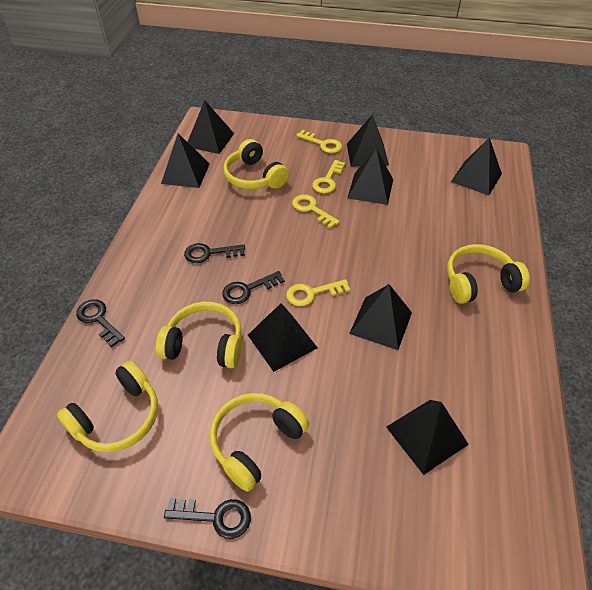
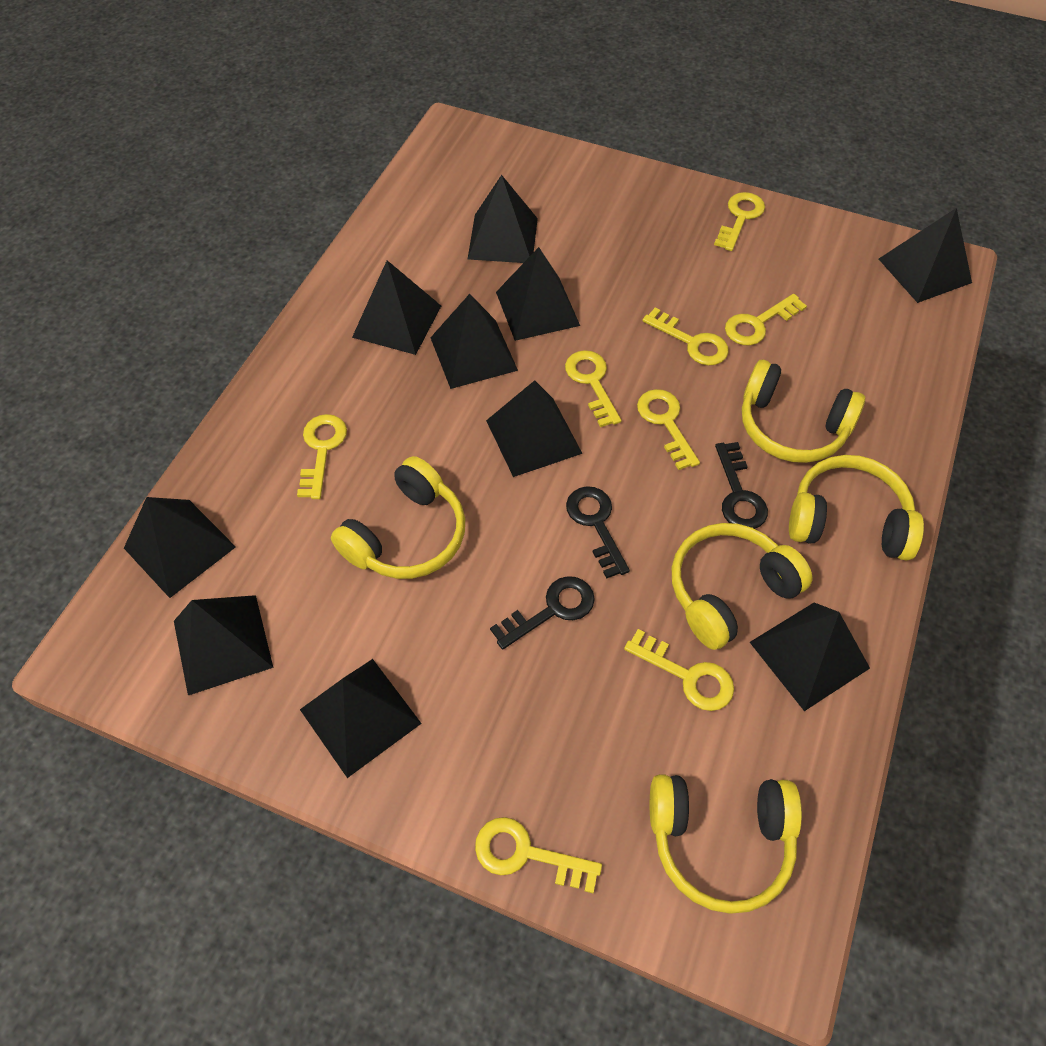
black key: [76,299,125,347] [164,498,251,539] [184,243,245,263] [222,271,285,304] = 4 -> [490,576,595,650] [566,486,630,578] [715,442,768,529] = 3
black pyramid: [161,134,210,188] [188,100,234,154] [248,303,318,372] [347,114,389,167] [347,148,393,205] [349,284,412,350] [386,400,469,475] [451,137,502,195] = 8 -> [124,497,236,598] [174,595,273,695] [300,659,422,778] [352,260,441,355] [430,294,518,389] [468,175,538,263] [486,380,583,477] [496,247,580,341] [750,603,870,711] [879,208,972,303] = 10
yellow key: [286,279,350,306] [292,194,340,228] [296,130,342,153] [312,160,345,193] = 4 -> [297,414,347,499] [475,817,602,893] [565,350,622,427] [624,629,734,711] [637,389,700,470] [643,308,729,366] [714,192,765,251] [725,294,807,345] = 8

